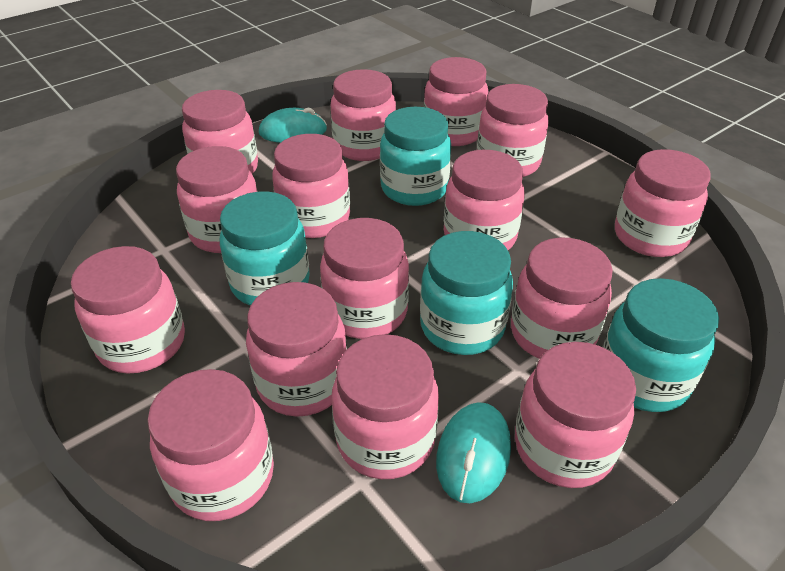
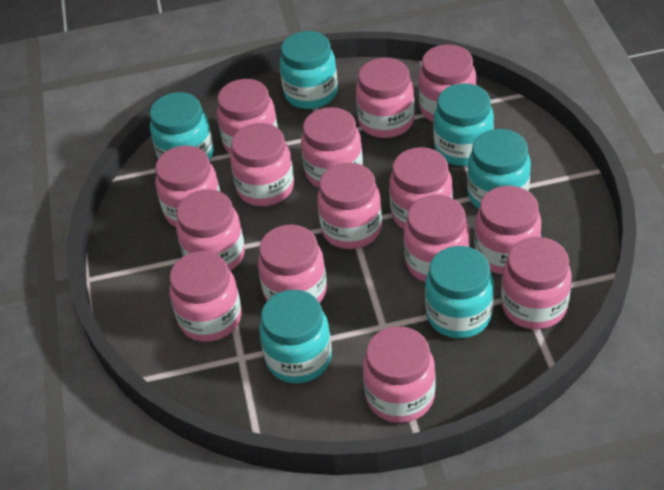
turquoise jar: [220,191,310,306] [380,107,451,206] [420,231,513,355] [603,278,719,412] = 4 -> [150,92,214,161] [259,290,332,383] [280,31,338,109] [425,246,494,338] [433,83,494,166] [467,129,531,209] = 6
turquoise mouse: [259,108,327,143] [436,402,511,503] = 2 -> none = 0

